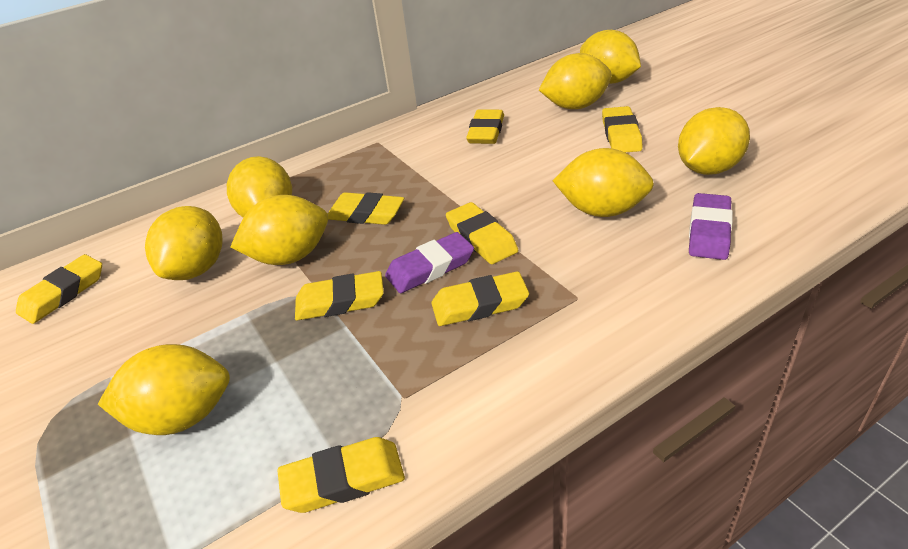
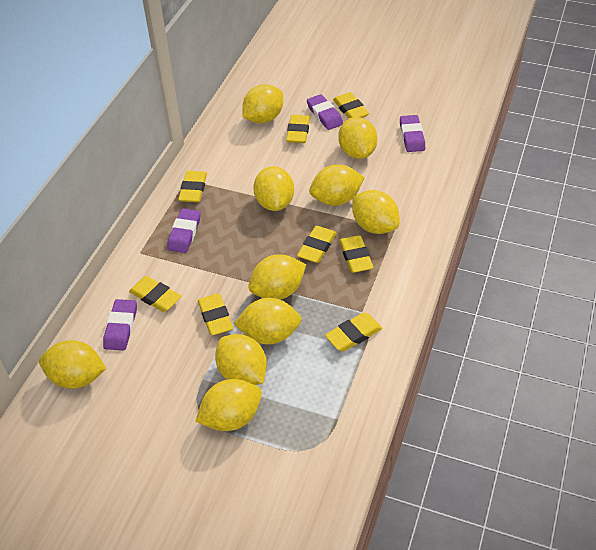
purple eraser: [385,232,474,293] [689,193,733,260] = 2 -> [103,299,137,351] [167,208,201,253] [307,94,343,130] [400,115,425,152] = 4
yellow lemon: [98,344,230,435] [145,206,223,280] [227,156,292,218] [230,195,328,265] [539,53,612,109] [553,148,654,217] [580,30,641,84] [678,107,750,175] = 8 -> [39,340,106,389] [195,379,262,431] [215,334,267,385] [234,298,301,344] [242,84,283,123] [248,254,306,300] [253,166,294,211] [309,165,365,206] [338,117,377,159] [352,190,400,234] = 10

